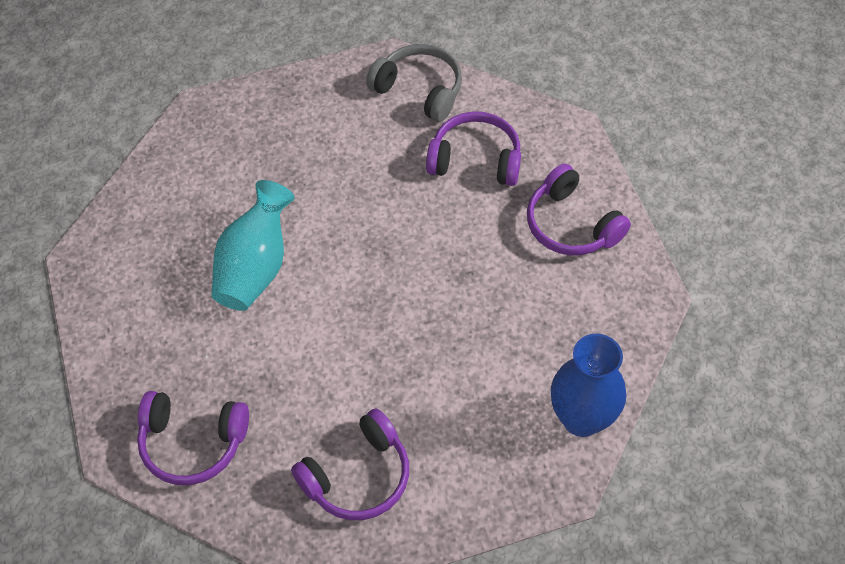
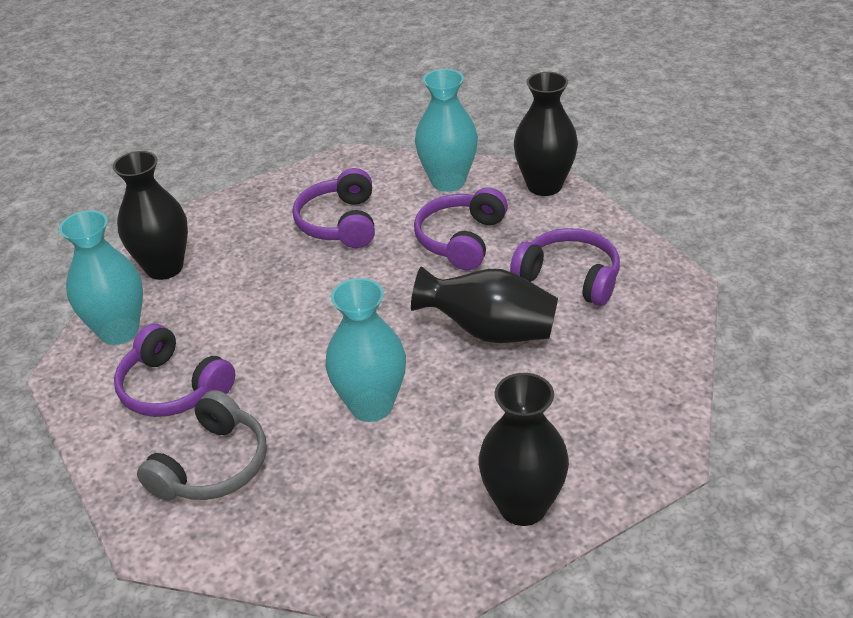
black vase: none = 0 -> [113,151,188,280] [411,266,558,343] [479,373,569,526] [514,72,578,196] = 4
blue vase: [551,334,626,437] = 1 -> none = 0
turquoise vase: [212,180,295,311] = 1 -> [59,210,143,345] [325,278,406,422] [415,69,478,192] = 3

